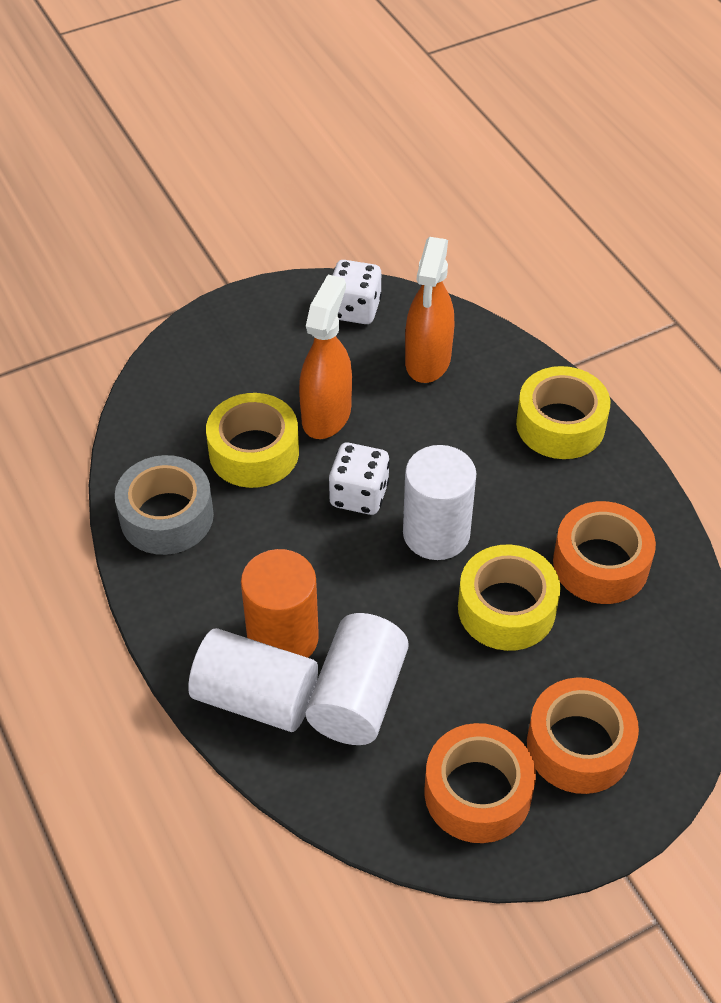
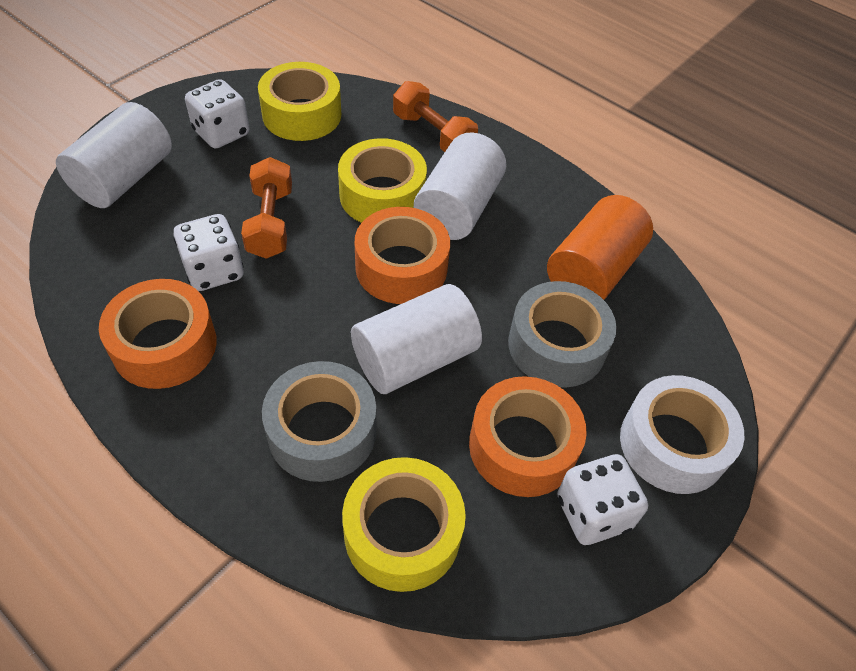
grey tape: [115,455,214,555] = 1 -> [262,361,376,482] [508,281,617,388] = 2
orange dumbbell: none = 0 -> [241,157,292,258] [393,81,478,152] = 2
orange spray bottle: [299,274,352,439] [405,237,454,383] = 2 -> none = 0
white dice: [329,443,390,515] [333,260,382,324] = 2 -> [173,214,244,291] [185,79,250,149] [557,454,648,545] = 3
white tape: none = 0 -> [620,375,745,494] = 1

